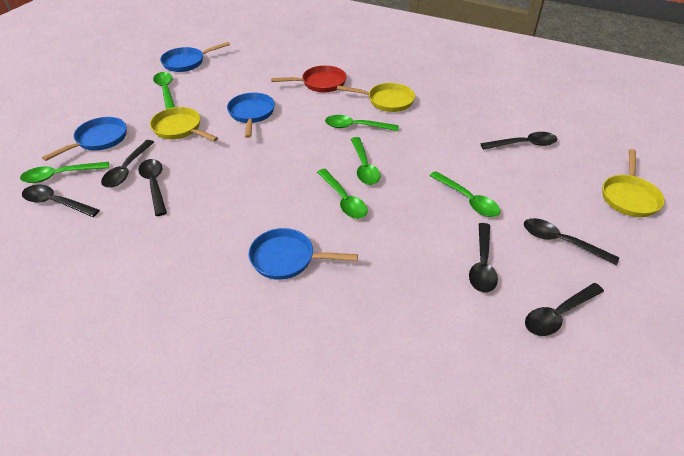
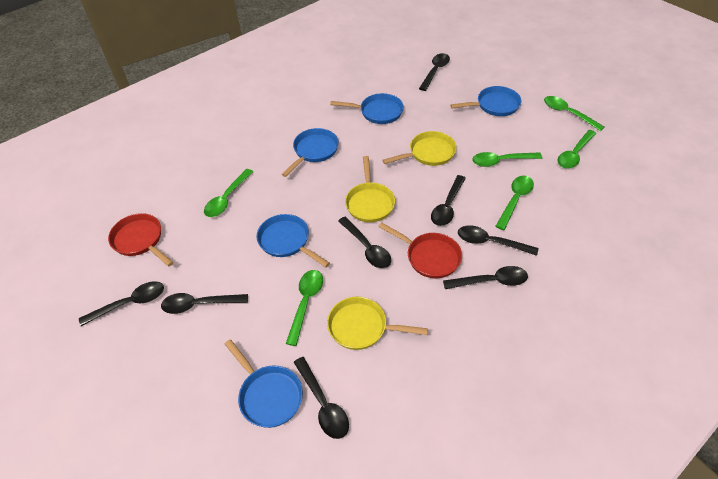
black spoon: [22,185,100,217] [101,140,154,187] [139,159,167,216] [469,223,498,293] [481,132,557,150] [524,218,619,265] [525,283,604,336] = 7 -> [79,281,164,326] [161,293,248,314] [294,357,349,439] [338,217,391,268] [419,53,450,91] [431,175,466,226] [443,266,528,289] [458,225,538,256] = 8
blue pan: [42,117,127,161] [160,42,230,72] [227,93,275,138] [249,228,358,280] = 4 -> [225,339,303,428] [257,214,330,268] [282,128,339,177] [330,93,404,124] [450,86,521,116] = 5
red pan: [271,65,347,92] = 1 -> [108,213,173,266] [378,222,462,278] = 2

